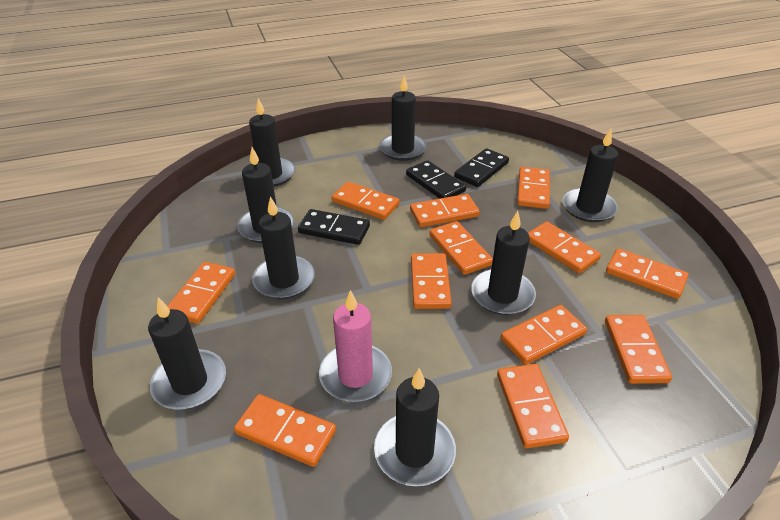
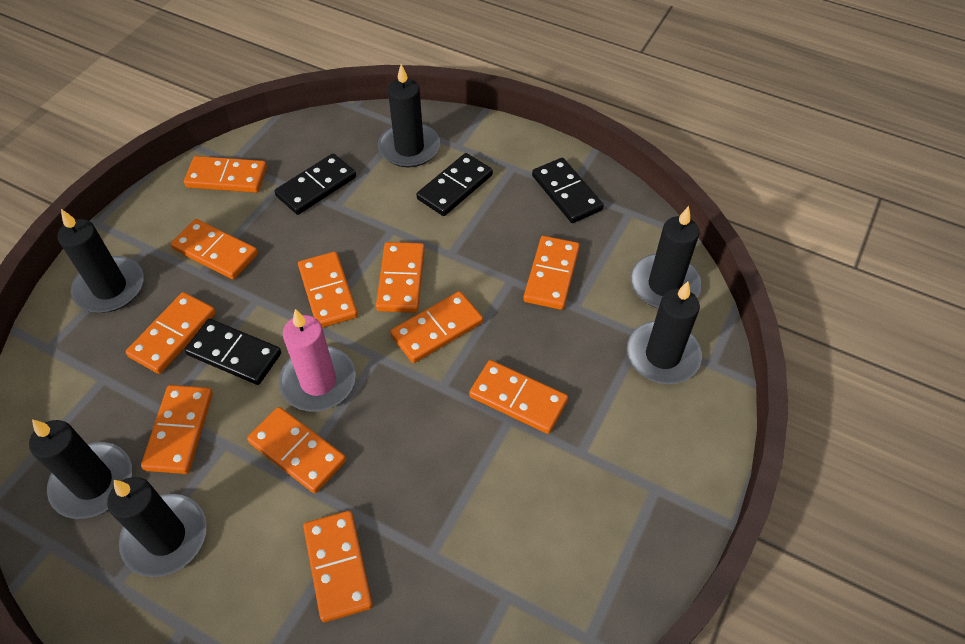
black candle: [148,297,226,410] [237,147,294,243] [249,98,295,187] [252,196,315,299] [374,368,456,486] [379,76,427,161] [471,211,536,315] [562,129,618,222] = 8 -> [29,419,132,519] [57,209,144,313] [107,477,207,577] [378,64,440,168] [627,281,702,384] [631,206,702,309] = 6
black domino: [298,209,370,245] [406,160,466,199] [454,148,509,187] = 3 -> [185,319,281,385] [274,153,356,215] [416,153,493,216] [532,158,604,223] = 4
orange domino: [167,262,235,324] [234,394,336,467] [332,182,399,220] [410,194,480,227] [411,253,452,309] [430,221,493,275] [497,364,569,448] [501,305,587,365] [517,167,550,209] [528,221,601,273] [605,315,672,384] [606,248,689,299] = 12 -> [126,292,216,374] [141,385,213,474] [171,219,258,279] [184,156,267,193] [247,407,346,494] [298,252,358,328] [303,511,373,622] [376,242,425,313] [390,291,483,363] [469,360,568,434] [524,236,580,310] = 11

